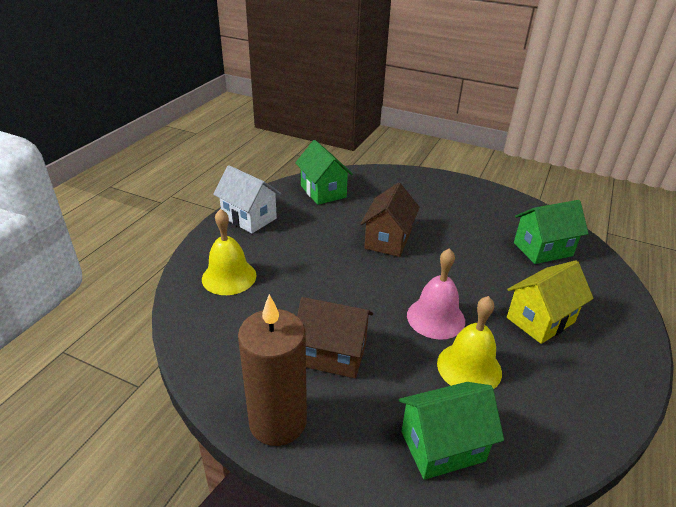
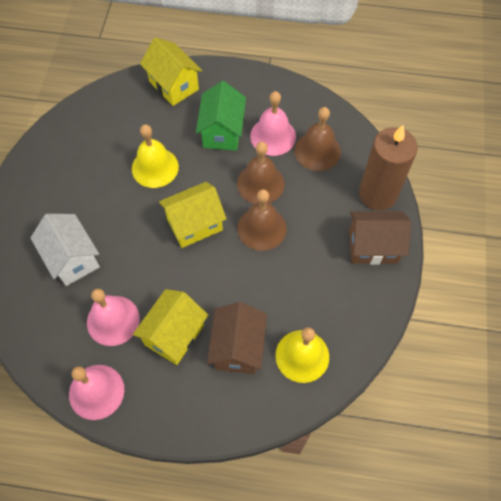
brown bell: none = 0 -> [237,142,284,204] [237,189,286,251] [294,107,341,171] = 3
green house: [295,140,353,205] [399,382,504,480] [514,200,589,264] = 3 -> [196,81,246,151] = 1
pink bell: [407,248,465,340] = 1 -> [69,365,124,420] [87,289,140,346] [250,91,296,156] = 3
yellow house: [507,260,594,344] = 1 -> [133,289,208,365] [140,37,202,106] [159,182,226,248] = 3

